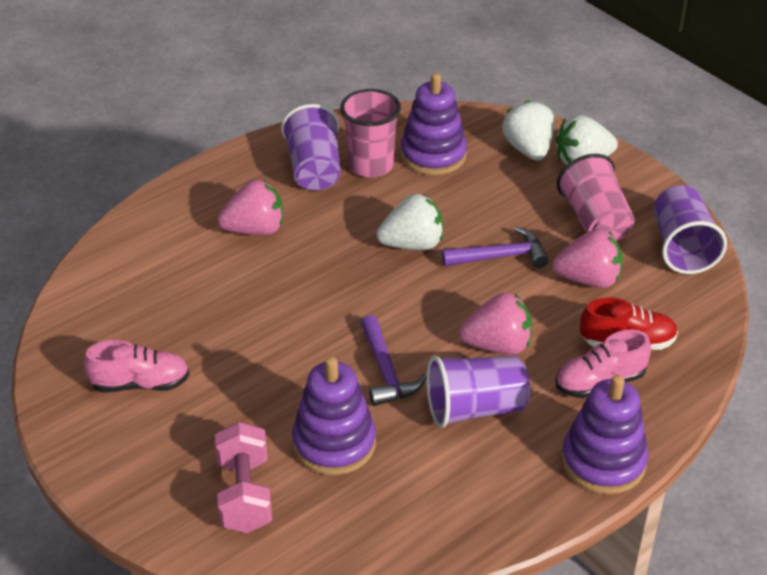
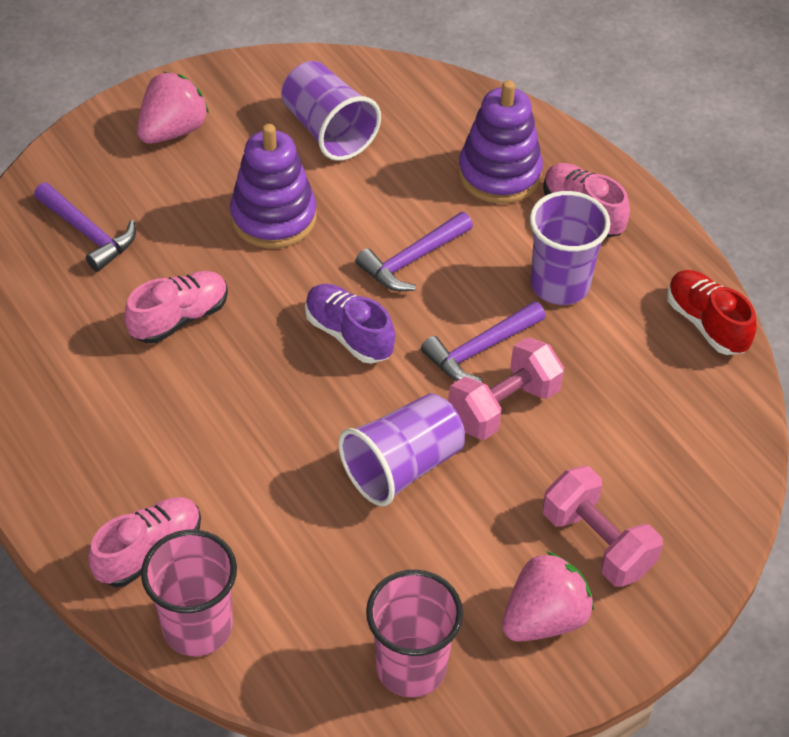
pink dumbbell: [215,422,272,533] = 1 -> [448,337,564,440] [543,466,663,587] = 2
pink shoe: [84,340,190,392] [556,329,651,398] = 2 -> [88,497,201,587] [124,271,228,344] [543,163,630,238] = 3
pink strawberry: [217,180,283,235] [459,293,532,354] [552,229,623,288] = 3 -> [137,72,209,144] [502,551,594,642] = 2
purple hammer: [360,315,427,406] [442,227,549,268] = 2 -> [34,182,136,272] [355,212,473,291] [421,301,546,383] = 3
purple shoe: none = 0 -> [305,284,395,364] = 1
purple stacking toy: [292,356,376,475] [400,73,467,175] [562,375,649,494] = 3 -> [230,124,316,248] [458,80,543,204] = 2
white strawberry: [377,194,443,250] [502,100,555,161] [556,115,618,165] = 3 -> none = 0

